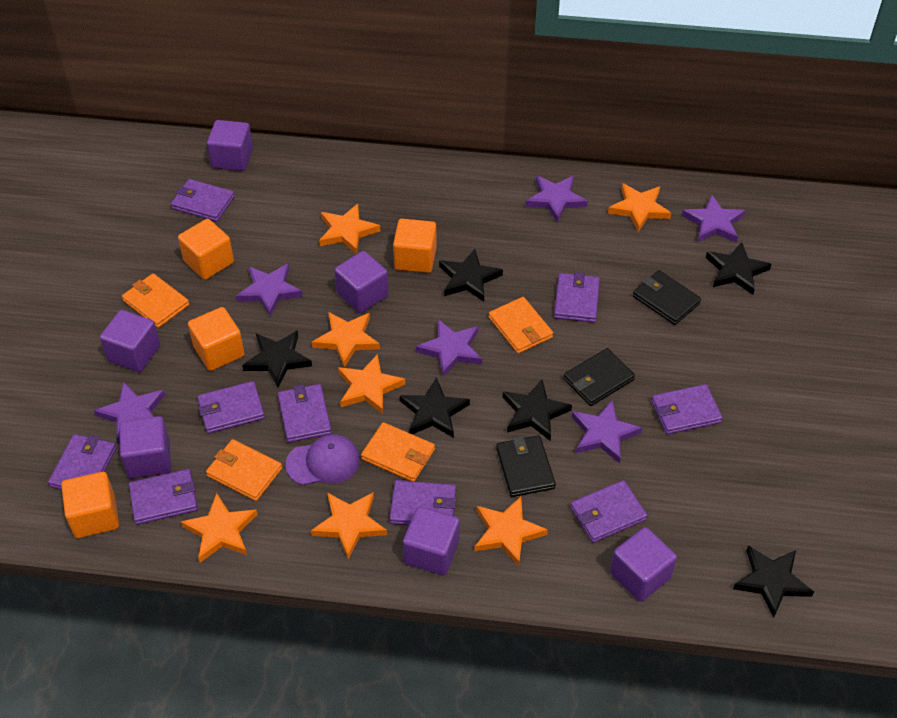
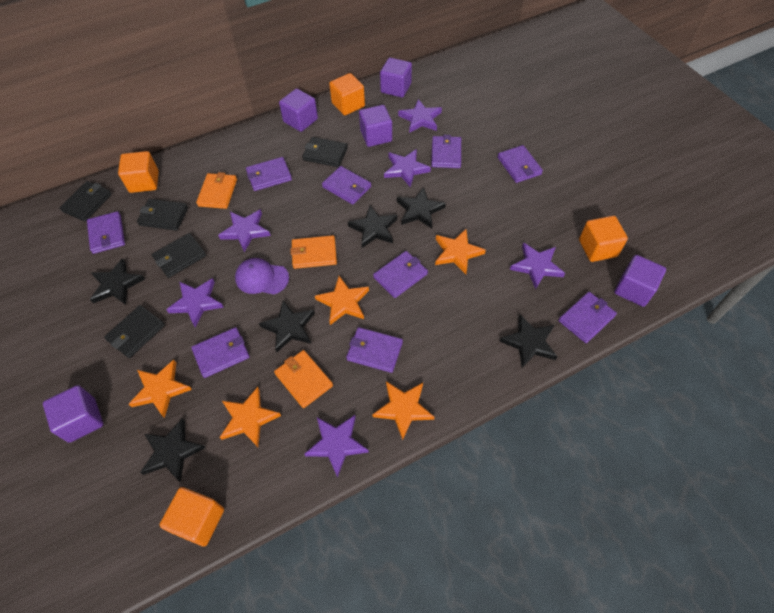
black wallet: [496,435,556,497] [564,348,635,406] [633,270,701,325] = 3 -> [60,181,112,221] [104,305,165,358] [137,199,188,231] [152,233,206,278] [302,137,348,167] = 5
orange star: [181,493,258,563] [311,493,387,560] [312,312,380,368] [319,204,380,254] [338,354,405,414] [474,496,548,566] [608,183,671,232] = 7 -> [129,360,192,418] [220,387,281,447] [315,276,369,325] [372,381,434,440] [435,229,486,274] = 5
orange wallet: [122,273,189,328] [206,439,282,501] [361,422,435,481] [489,297,553,354] = 4 -> [196,172,237,209] [274,350,333,408] [290,235,337,269] = 3
purple cube: [100,310,160,372] [119,416,171,479] [207,120,253,171] [334,251,389,313] [403,506,460,576] [610,527,677,602] = 6 -> [43,385,103,443] [279,88,318,132] [359,105,392,147] [380,57,412,98] [614,255,666,307] = 5

